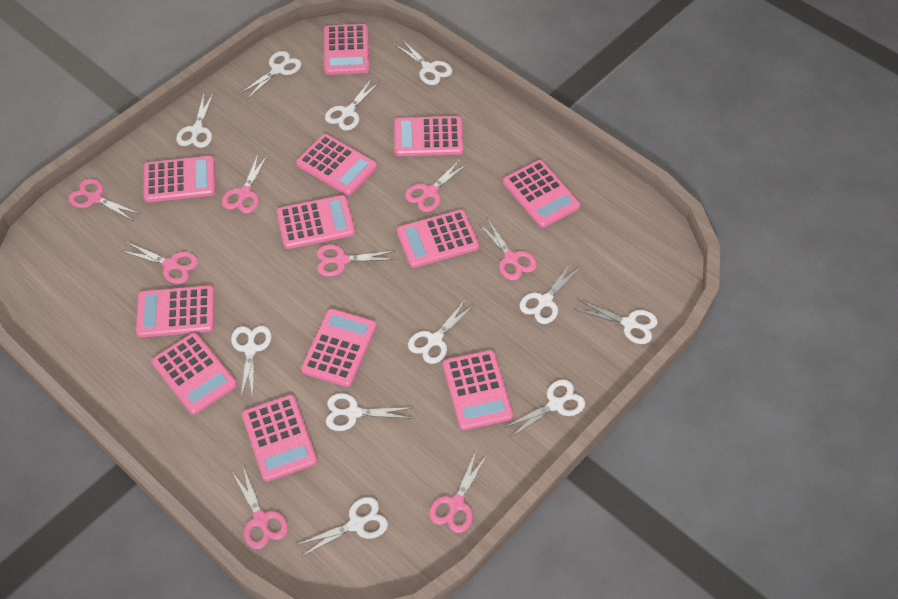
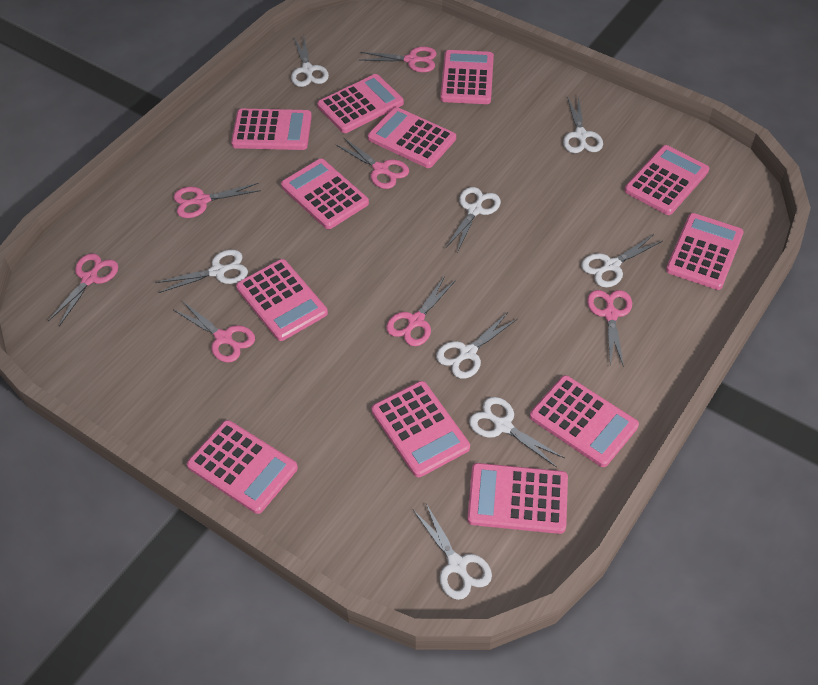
pink scissors: [68,179,140,221] [122,242,198,284] [222,155,268,213] [232,466,288,549] [317,244,396,277] [405,160,469,212] [429,451,487,533] [478,218,537,280] = 8 -> [48,254,118,326] [173,183,261,218] [174,301,255,363] [336,138,409,189] [360,47,437,72] [386,276,456,346] [587,290,632,367] = 7
white scissors: [176,92,214,148] [231,326,272,398] [240,51,301,99] [297,497,388,557] [325,78,380,130] [326,393,413,431] [394,40,452,85] [408,299,475,364] [504,380,585,438] [519,263,580,324] [574,300,658,344] = 11 -> [155,250,248,293] [291,36,329,87] [413,503,492,600] [436,312,517,379] [445,187,501,252] [469,397,564,467] [563,95,603,153] [581,234,663,288] = 8

